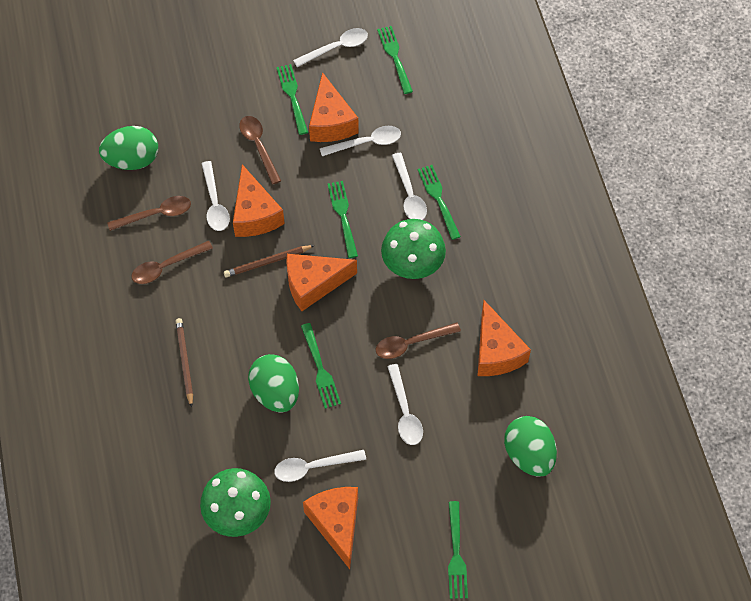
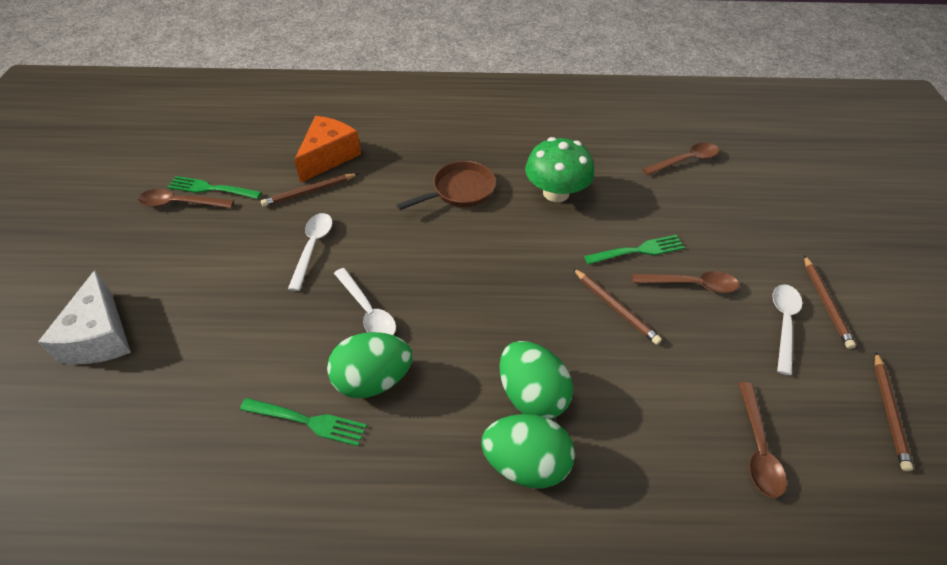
brown pan: none = 0 -> [397,161,496,210] = 1
brown pencil: [176,318,193,408] [224,245,315,277] = 2 -> [261,173,359,207] [573,268,662,345] [804,255,856,349] [875,352,913,472] = 4
green fork: [276,64,308,135] [301,323,341,409] [327,181,358,258] [377,26,413,94] [417,165,461,240] [448,501,468,599] = 6 -> [168,176,262,199] [240,398,367,446] [584,235,685,265] = 3
green mushroom: [200,468,271,537] [381,219,446,279] = 2 -> [525,137,594,202] = 1
orange cheese: [233,164,285,237] [286,254,357,311] [303,487,358,569] [309,72,359,142] [477,300,531,376] = 5 -> [294,116,361,183] = 1
white cheese: none = 0 -> [38,270,131,364] = 1
white spoon: [201,161,230,231] [274,450,366,482] [293,28,368,67] [320,126,401,156] [387,364,423,445] [392,153,427,220] = 6 -> [288,213,332,291] [334,268,396,335] [772,284,802,375] = 3

